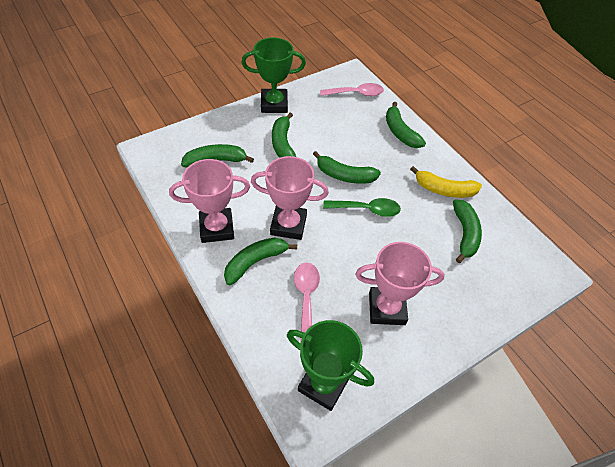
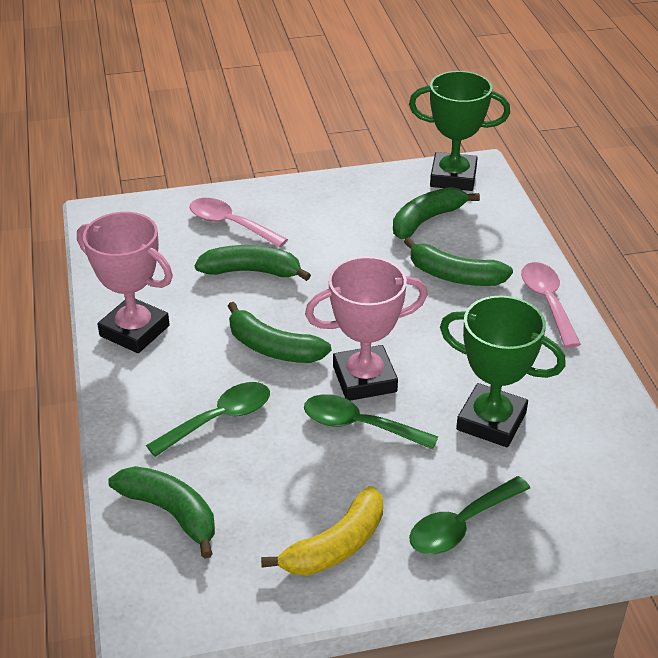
green banana: [181,144,254,167] [224,237,297,285] [272,112,296,158] [313,151,381,184] [386,102,426,148] [453,199,482,263] = 6 -> [108,466,215,559] [195,245,311,281] [228,302,331,363] [393,187,480,239] [404,237,513,286] = 5
green spoon: [323,198,401,217] = 1 -> [146,382,270,457] [304,394,438,449] [409,476,530,554] = 3
pink trophy: [169,159,250,243] [251,156,329,240] [355,242,445,325] = 3 -> [77,212,173,353] [305,256,428,401] = 2

